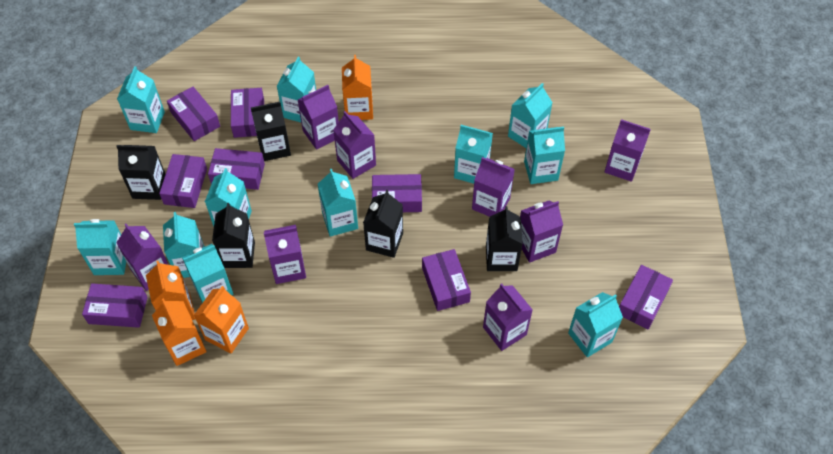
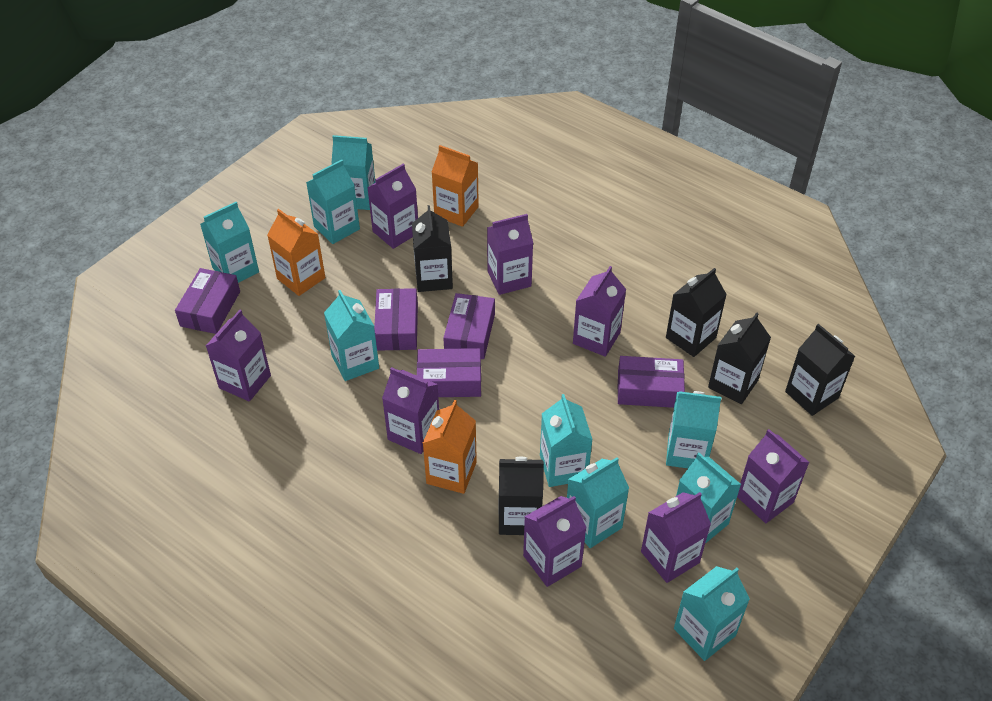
orange carton: [146,261,195,320] [152,298,207,366] [194,286,249,353] [342,55,373,120] = 4 -> [267,209,325,296] [423,400,477,494] [432,145,479,227] = 3
purple box: [82,283,148,328] [159,154,207,208] [167,87,220,141] [208,148,265,190] [231,88,264,138] [372,174,422,212] [422,249,471,311] [619,265,673,329] = 8 -> [175,268,240,334] [374,288,418,351] [417,348,481,397] [443,293,495,359] [618,356,685,408] = 5
turquoise carton: [74,219,126,275] [117,66,165,133] [163,212,205,278] [182,244,233,303] [205,168,252,227] [277,57,316,122] [318,169,358,237] [454,125,493,184] [508,83,553,148] [524,127,565,184] [568,292,623,357] = 11 -> [200,202,259,283] [306,159,360,244] [324,290,379,381] [331,135,376,210] [540,394,593,487] [567,457,629,548] [666,391,721,468] [674,566,750,661] [676,453,741,544] = 9

